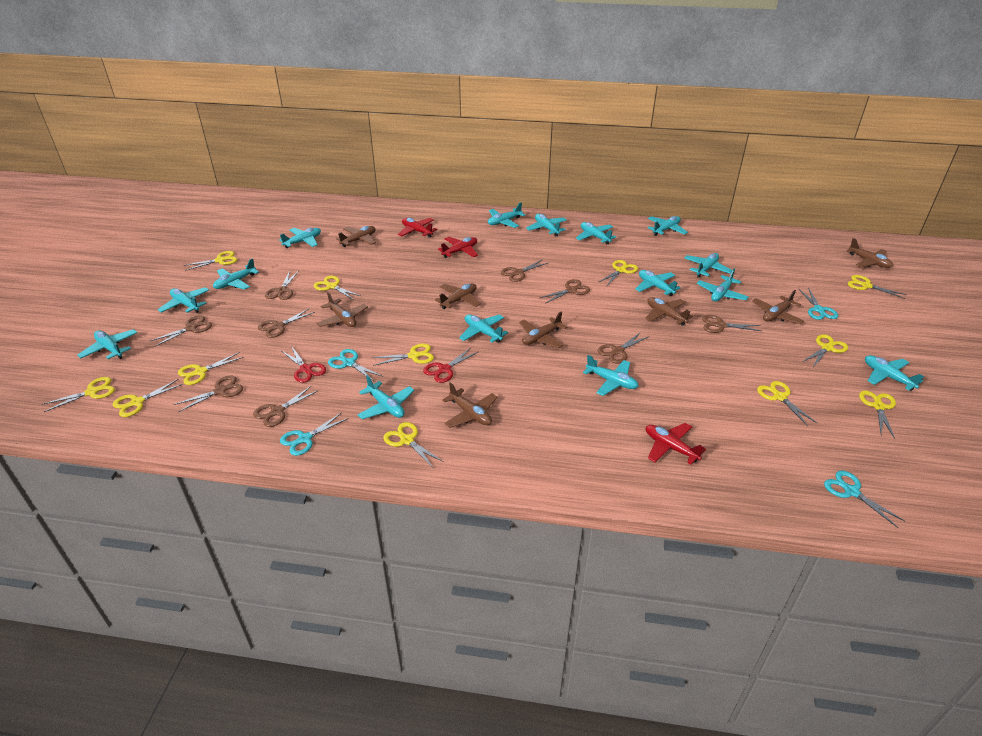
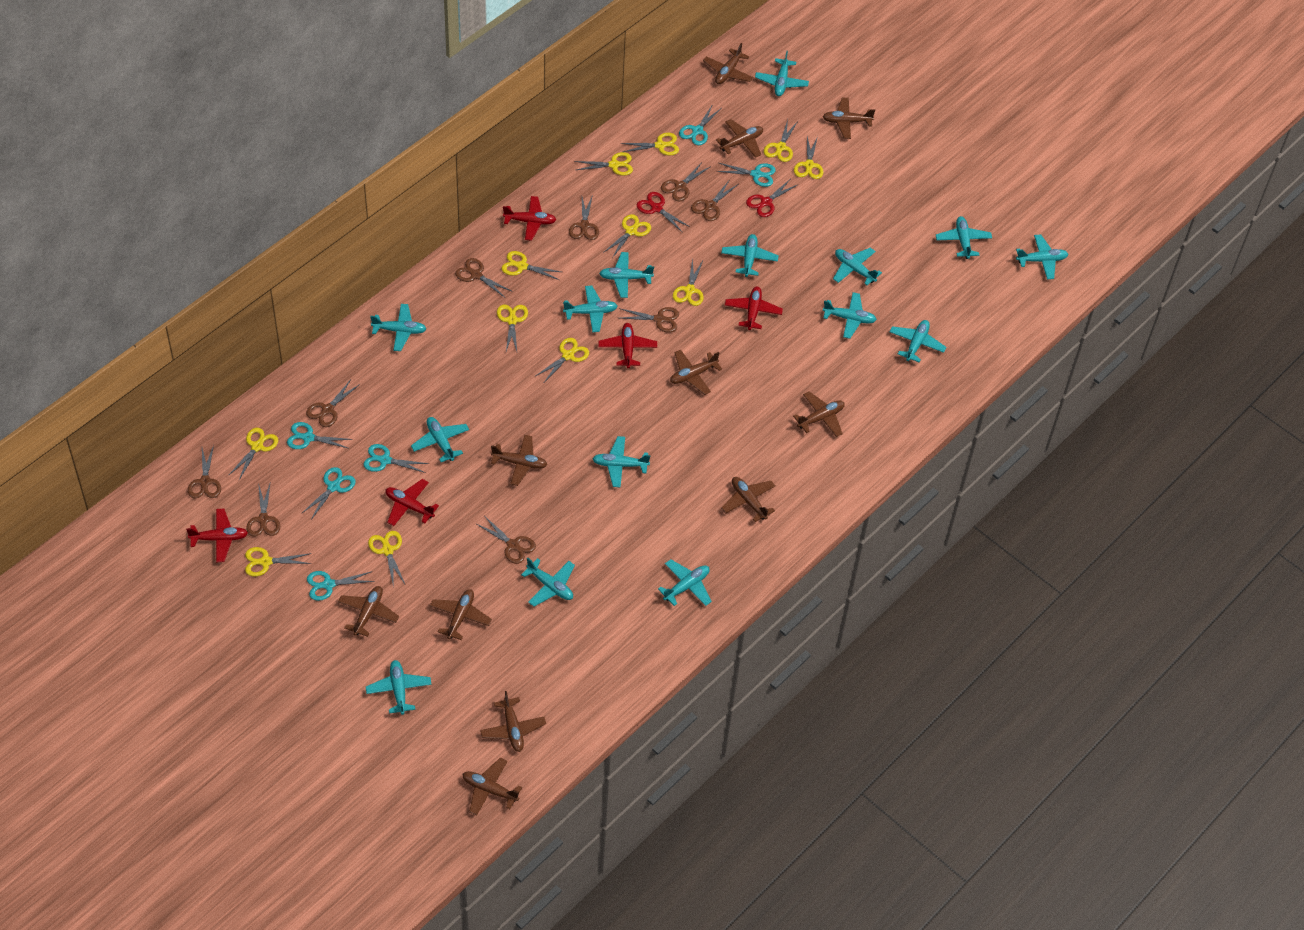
brown plane: [317,292,368,327] [336,226,376,247] [435,283,481,309] [442,382,497,428] [519,312,567,348] [645,297,693,326] [752,290,804,324] [846,238,893,268] = 8 -> [338,586,399,637] [430,589,492,640] [462,758,522,816] [480,691,546,752] [491,435,547,486] [670,350,722,395] [703,43,753,84] [716,119,763,158] [721,477,775,522] [793,391,845,437] [823,98,875,139] = 11
red plane: [398,218,437,238] [438,237,478,258] [646,423,706,465] = 3 -> [186,508,248,562] [386,479,439,526] [503,196,556,241] [598,323,657,368] [725,286,783,330] = 5
turquoise scissors: [280,412,349,456] [328,349,383,382] [799,288,839,320] [824,470,906,528] = 4 -> [287,422,353,449] [301,467,356,520] [307,571,375,601] [363,444,429,473] [679,104,722,145] [717,163,776,187] = 6

